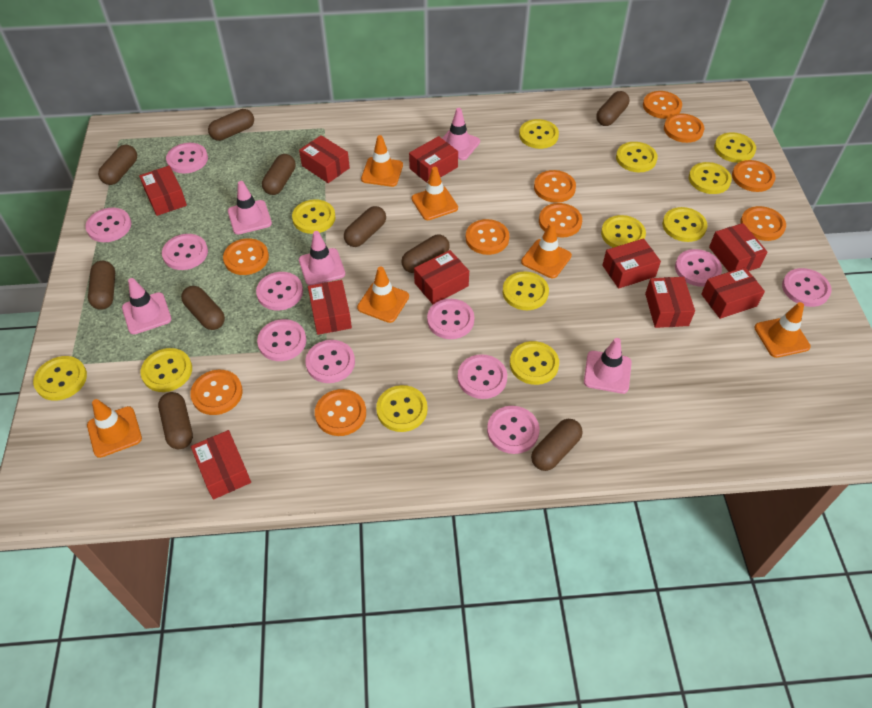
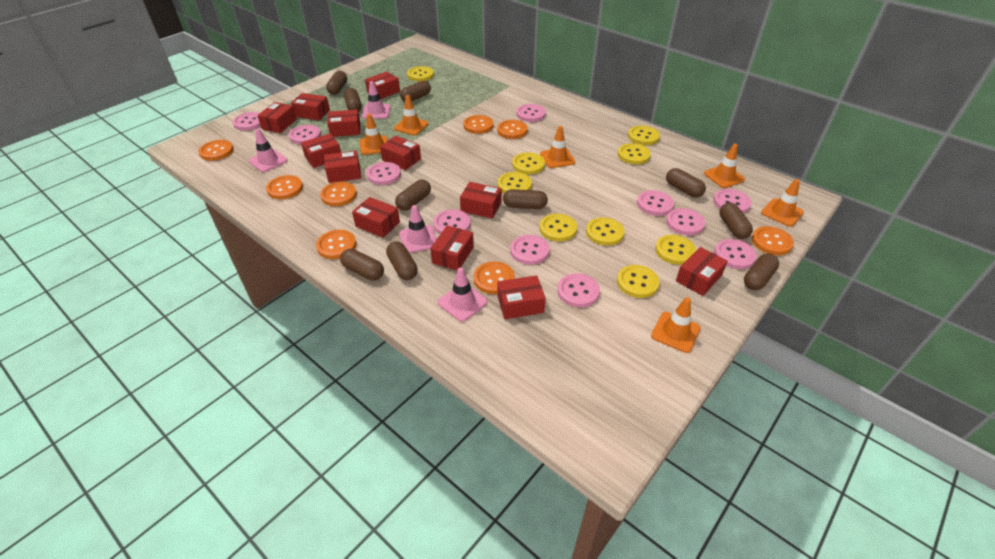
orange button: [190,370,243,415] [223,238,269,275] [315,389,366,436] [466,219,509,255] [534,170,576,203] [539,203,582,238] [643,91,682,119] [664,113,704,143] [732,160,776,192] [740,206,786,241] = 10 -> [198,140,234,161] [266,175,303,199] [316,230,356,259] [320,182,357,206] [463,115,493,134] [474,261,515,294] [497,120,528,139] [752,226,794,255] = 8
pink traffic cone: [122,278,171,334] [228,181,272,234] [299,231,345,285] [442,108,480,160] [584,338,632,394] = 5 -> [249,129,287,172] [362,81,390,119] [399,205,437,253] [438,268,488,322] = 4
red box: [139,166,187,216] [191,430,251,499] [299,135,350,183] [308,280,352,335] [409,136,458,183] [414,250,469,304] [602,238,661,289] [645,277,695,328] [701,267,765,319] [709,223,767,272] = 10 -> [257,102,297,133] [291,93,330,120] [301,134,341,168] [324,151,361,183] [327,109,360,137] [352,197,400,238] [365,72,400,99] [380,136,421,170] [430,225,474,270] [460,182,502,219] [498,275,546,319] [676,247,728,296] = 12
yellow button: [33,356,87,401] [140,348,192,392] [292,199,335,234] [376,385,428,432] [503,271,549,310] [510,341,559,385] [519,119,559,149] [601,215,646,248] [616,142,658,172] [662,207,708,242] [689,162,732,194] [714,132,756,163] = 12 -> [407,66,434,81] [498,172,532,193] [512,152,545,174] [539,214,577,242] [586,217,625,246] [617,265,660,298] [618,143,651,164] [628,125,660,145] [655,235,696,265] = 9

